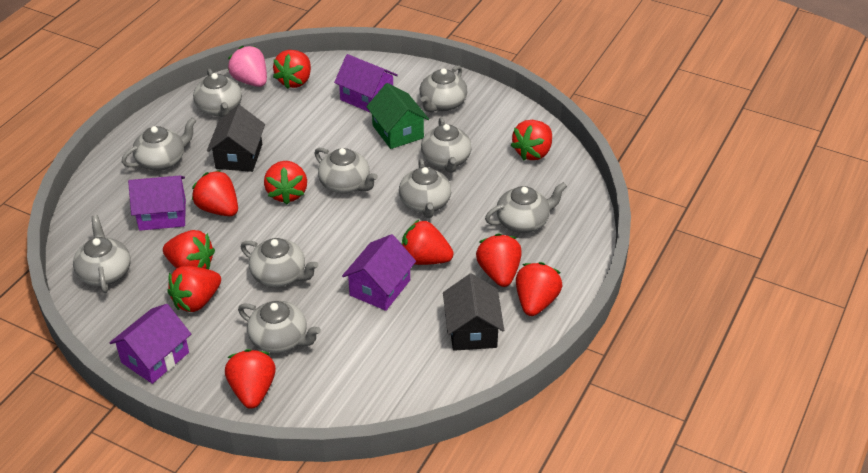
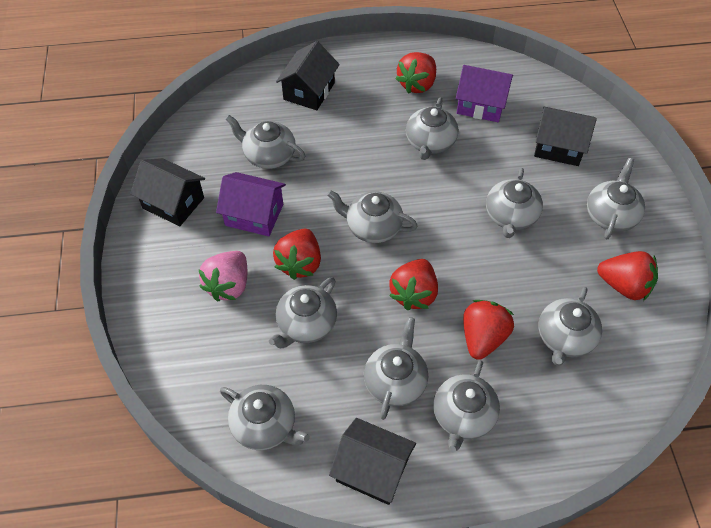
black house: [207,105,265,172] [443,273,504,351] = 2 -> [130,158,205,227] [276,41,340,110] [329,418,416,505] [534,107,597,166] = 4
green house: [366,83,429,149] = 1 -> none = 0
purple house: [109,304,191,384] [128,176,186,231] [334,54,398,113] [342,234,416,311] = 4 -> [216,172,286,236] [456,65,513,122] = 2
red strawberry: [163,230,215,269] [167,266,221,312] [192,170,238,216] [225,349,276,409] [264,161,307,204] [273,50,311,89] [402,220,454,265] [476,233,522,287] [511,120,552,160] [516,262,562,316] = 10 -> [273,229,321,280] [389,259,438,310] [395,52,436,94] [463,300,514,360] [597,251,658,301] = 5

